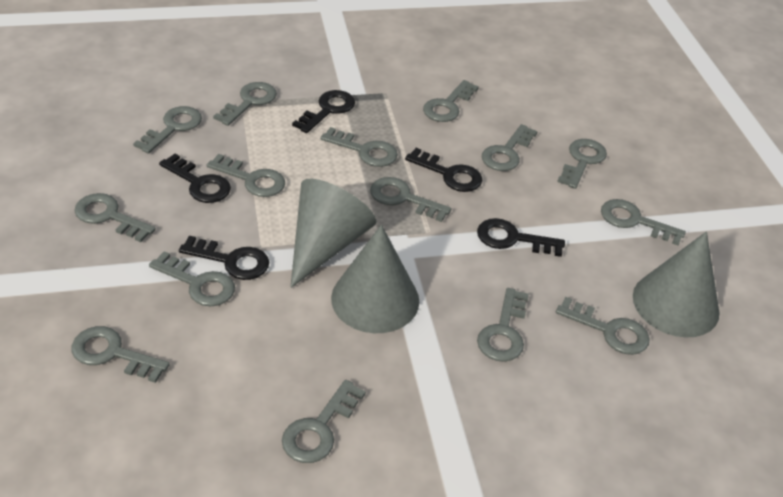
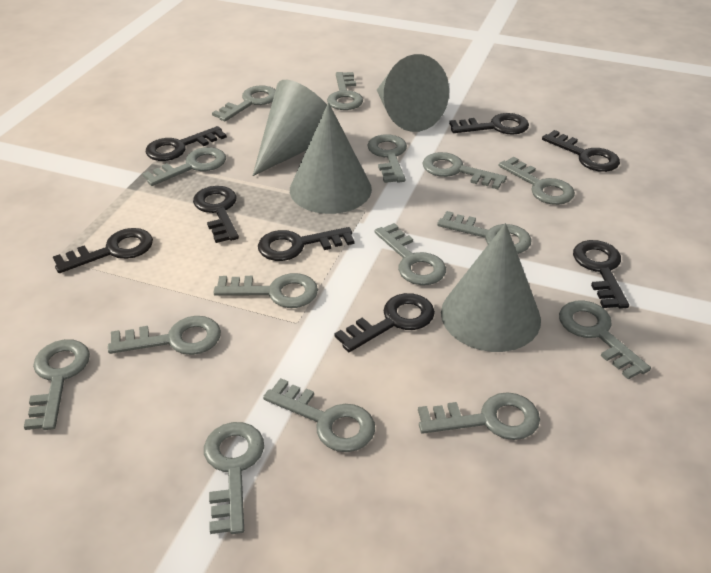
black key: [159,154,231,203] [179,236,269,280] [292,90,355,133] [405,148,482,192] [477,218,565,257] = 5 -> [53,228,153,273] [145,126,227,161] [193,186,239,243] [258,227,354,261] [334,293,435,352] [449,113,529,135] [542,130,620,172] [573,240,629,309] = 8
grey cone: [290,179,376,288] [331,225,419,333] [633,232,719,338] = 3 -> [253,80,327,176] [290,103,372,214] [377,54,449,132] [441,223,541,352] = 4

